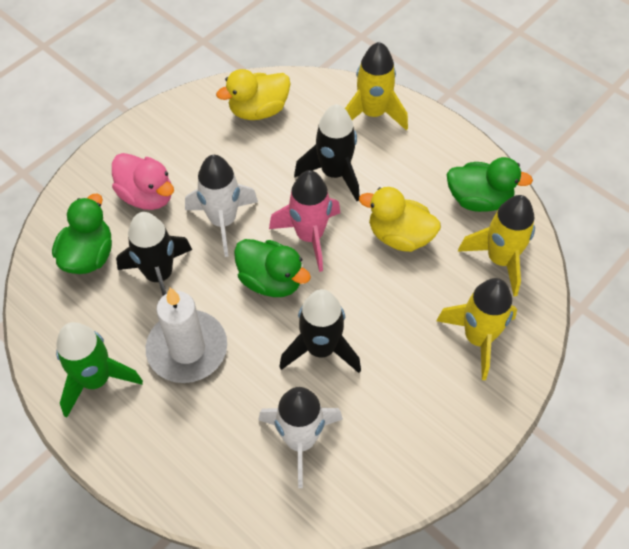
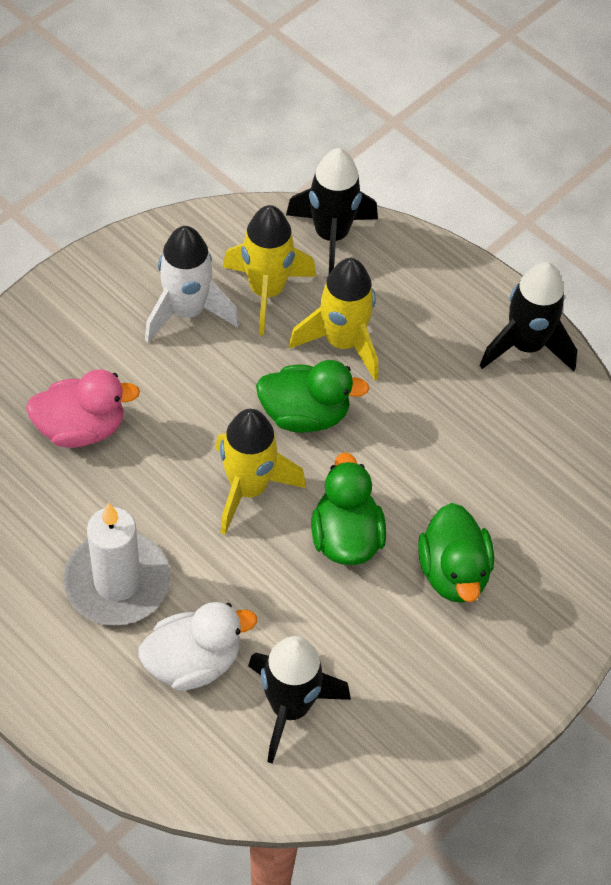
green rocket: [56,322,143,418] = 1 -> none = 0
pink rocket: [269,170,340,272] = 1 -> none = 0
white duck: none = 0 -> [138,602,257,691] = 1
white rocket: [185,155,258,257] [258,387,343,488] = 2 -> [145,226,239,343] = 1
yellow duck: [216,69,290,120] [359,187,441,252] = 2 -> none = 0

